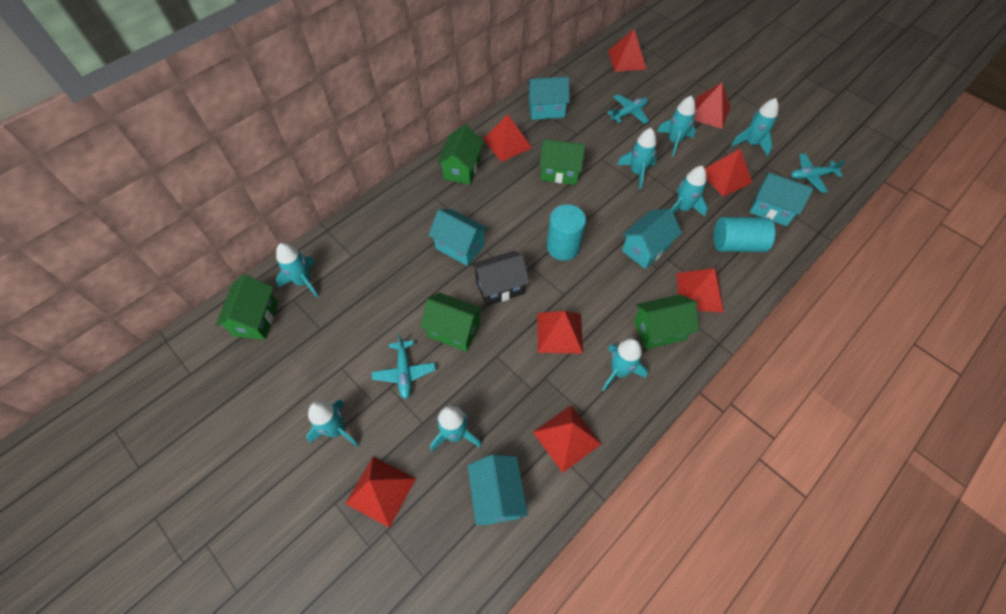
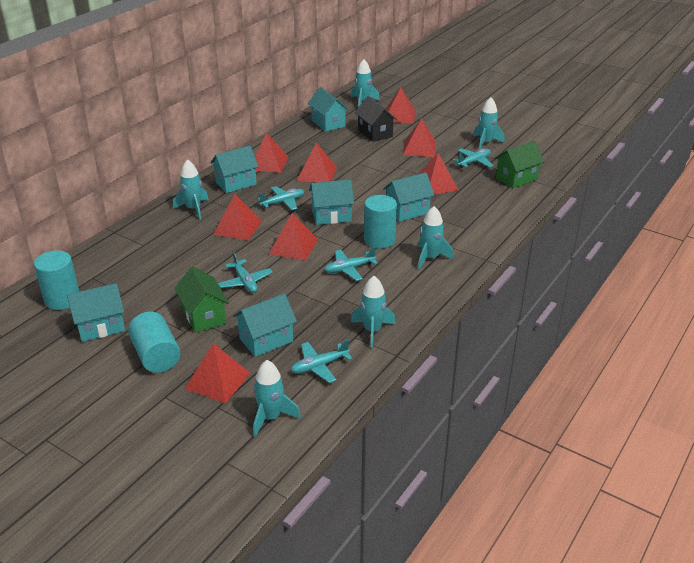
green house: [215,274,278,339] [420,292,483,352] [437,125,484,185] [539,139,586,185] [634,294,699,349] = 5 -> [175,267,229,333] [494,141,544,188] = 2
turquoise cylinder: [547,205,586,261] [714,217,775,252] = 2 -> [34,250,79,310] [128,312,180,373] [364,195,397,249] = 3
turquoise house: [428,209,488,266] [468,455,528,525] [527,77,570,120] [622,209,682,269] [749,172,814,226] = 5 -> [67,283,125,342] [211,146,259,193] [233,293,297,357] [308,87,349,132] [309,180,354,225] [383,172,435,222] = 6
turquoise plane: [372,334,436,399] [607,94,649,124] [791,154,846,193] = 3 -> [218,252,273,293] [258,186,304,210] [291,339,352,383] [325,247,378,281] [453,148,494,168] = 5
turquoise rocket: [276,243,319,297] [306,400,359,447] [430,404,482,451] [602,338,648,391] [617,128,657,189] [657,96,696,157] [671,166,708,216] [731,98,779,157] = 8 -> [173,159,209,220] [253,360,301,437] [350,276,396,348] [351,59,380,107] [418,206,453,270] [474,97,504,150] = 6

